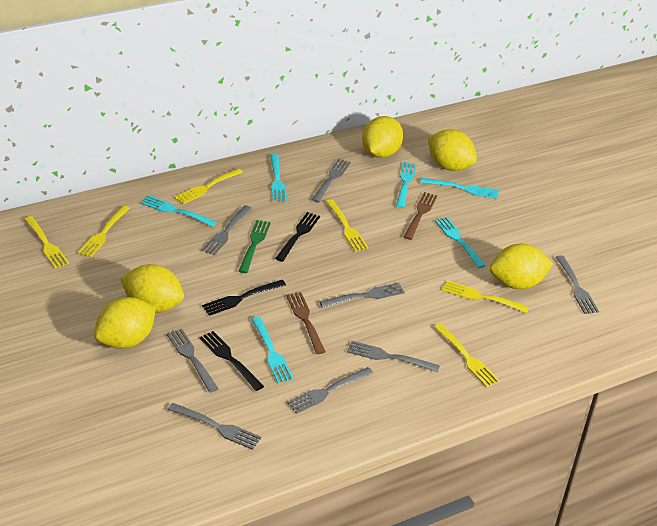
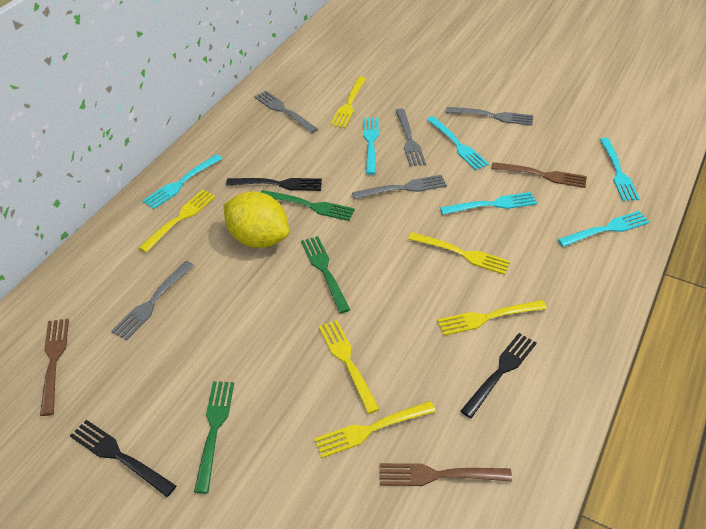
brown fork: [286,292,326,354] [404,192,437,240] = 2 -> [40,319,69,416] [380,463,512,486] [491,162,587,188] = 3
green fork: [239,220,271,273] = 1 -> [194,381,234,494] [261,190,355,221] [301,236,350,314] = 3
grey fork: [167,329,218,393] [168,403,261,450] [201,205,252,255] [287,367,374,414] [312,159,351,203] [319,283,405,308] [347,341,440,372] [556,255,599,314] = 8 -> [111,261,194,340] [254,91,318,133] [352,175,447,200] [395,109,426,167] [446,107,533,126] = 5
yellow lemon: [94,297,156,349] [121,264,184,313] [362,116,403,158] [428,129,477,171] [489,244,553,289] = 5 -> [223,191,289,248] = 1

